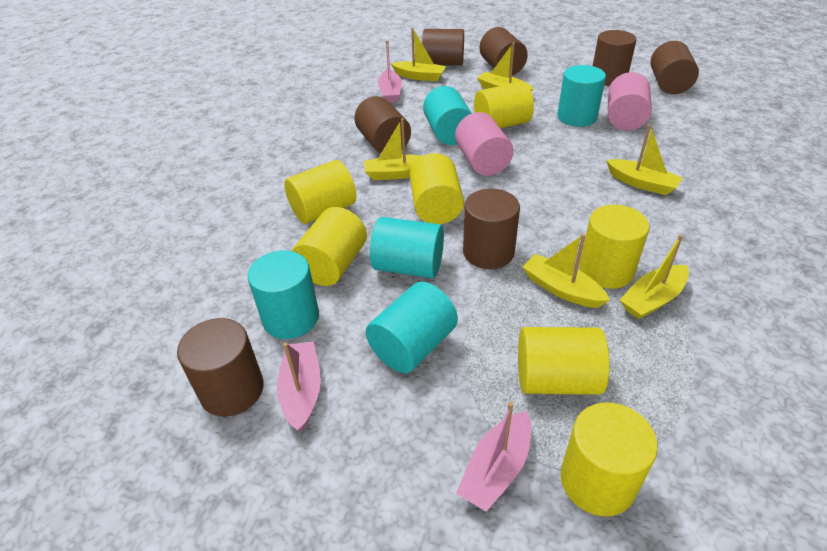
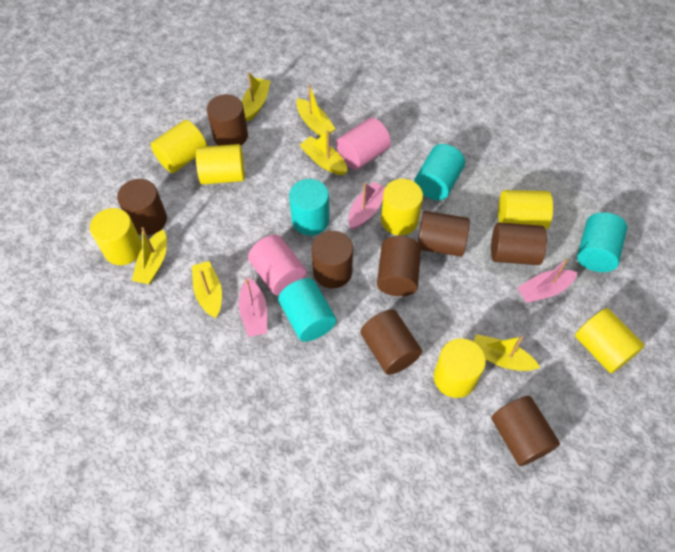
brown cylinder: [177,318,264,417] [354,96,411,154] [422,29,464,66] [463,189,520,269] [480,27,528,76] [593,30,637,86] [651,41,699,94] = 7 -> [117,179,167,235] [207,94,248,146] [312,231,353,288] [360,309,422,375] [377,236,421,296] [418,211,470,257] [491,222,547,265] [491,396,560,466] = 8
turquoise cylinder: [248,250,319,339] [366,282,458,373] [370,217,444,278] [423,86,472,145] [557,65,606,127] = 5 -> [278,278,336,342] [289,179,329,236] [414,144,465,200] [577,212,627,272] = 4

